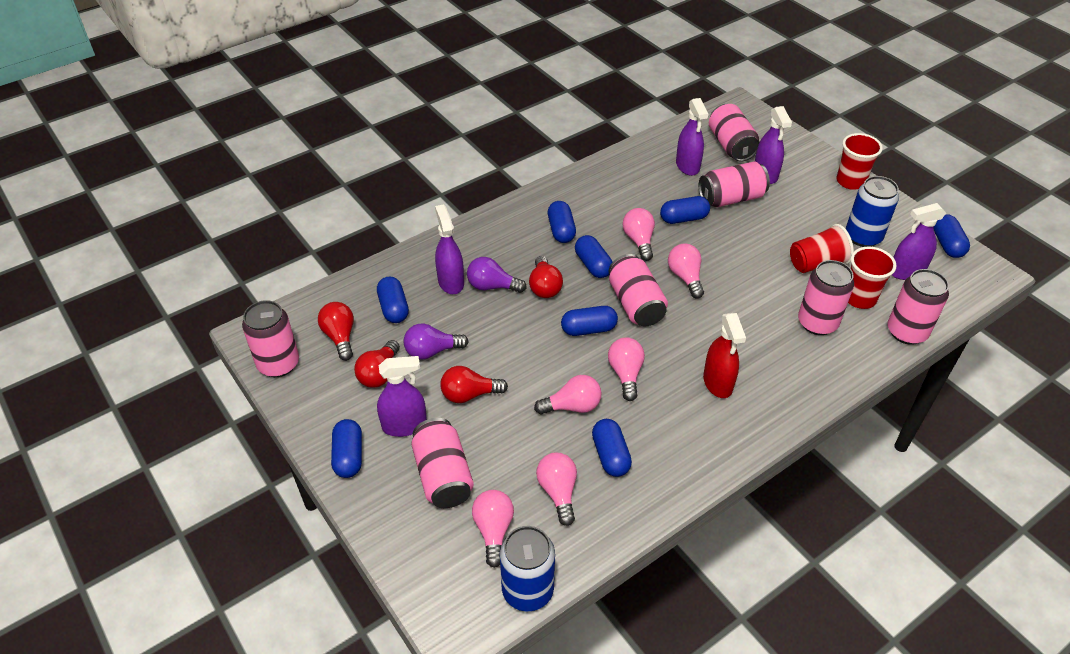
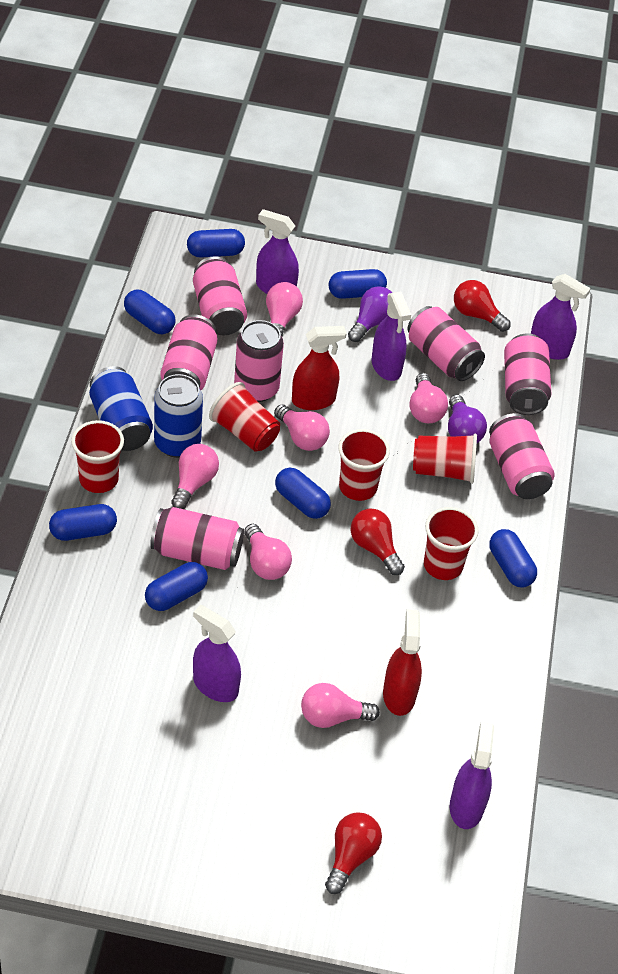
blue capsule: [331,419,362,478] [377,277,409,323] [548,201,576,243] [561,306,618,336] [575,235,613,278] [592,419,632,477] [660,196,710,224] [934,214,970,258] = 8 -> [49,504,117,541] [124,290,175,334] [145,562,208,611] [187,229,245,258] [275,468,331,519] [329,269,387,299] [489,529,537,588] = 7
red cup: [790,224,854,273] [837,133,883,190] [848,246,897,309] = 3 -> [71,420,124,493] [209,382,280,452] [338,429,390,501] [413,434,477,484] [424,507,479,580] = 5
red light bulb: [318,302,354,361] [354,340,400,388] [440,366,508,403] [529,256,563,298] = 4 -> [325,812,382,894] [351,509,405,575] [454,280,511,332] = 3
red spray bottle: [703,313,746,398] = 1 -> [292,326,347,410] [383,609,422,716] = 2

